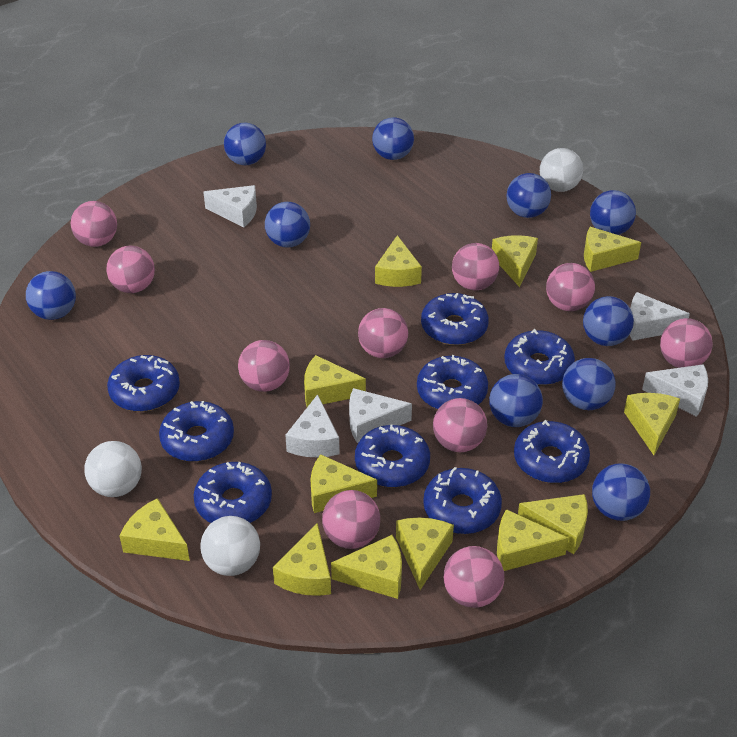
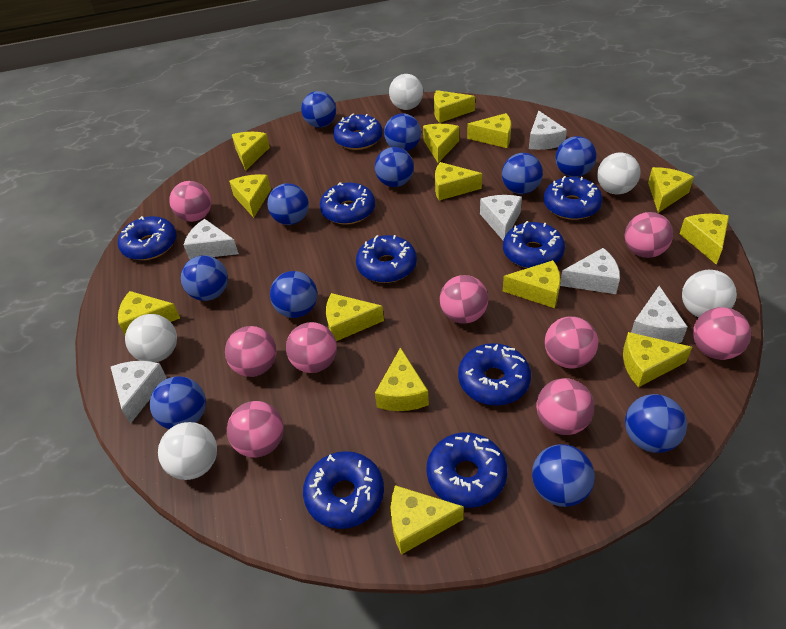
blue ball: [26,271,76,320] [224,123,266,165] [265,202,310,248] [372,117,414,160] [489,374,543,427] [506,173,551,218] [562,358,616,410] [583,296,634,346] [590,190,636,235] [592,463,650,521] = 10 -> [150,376,206,429] [181,255,228,301] [267,183,309,225] [270,271,317,318] [301,91,336,128] [375,147,414,187] [384,113,421,151] [502,153,543,194] [532,444,595,507] [555,136,597,177] [625,394,687,453] = 11
pink ball: [70,201,117,247] [106,246,155,293] [238,340,290,392] [322,490,380,549] [358,308,408,358] [433,398,487,452] [444,546,504,608] [452,243,499,290] [546,263,595,311] [660,318,713,368] = 10 -> [169,181,211,222] [225,326,276,377] [227,401,284,458] [286,322,337,373] [440,275,488,324] [536,378,594,435] [545,316,598,368] [625,212,673,258] [693,307,751,360] = 9
white ball: [84,441,142,497] [200,516,260,576] [540,148,583,192] = 3 -> [125,314,177,362] [158,422,217,480] [389,74,423,110] [597,152,640,195] [682,270,737,318] = 5
white cheese: [203,185,257,228] [285,394,340,457] [349,388,412,443] [630,292,690,341] [642,364,708,417] = 5 -> [111,361,167,424] [184,219,239,260] [480,195,522,240] [529,111,567,150] [560,248,620,294] [631,286,688,343] = 6
yellow cheese: [119,498,190,561] [273,523,331,596] [304,355,366,407] [310,454,377,513] [331,535,402,599] [375,235,422,287] [396,518,454,590] [492,235,538,287] [497,509,569,571] [518,494,588,554] [584,227,641,272] [624,393,680,455] = 12 -> [118,291,180,335] [229,174,271,218] [232,132,270,171] [326,293,384,341] [375,347,429,411] [391,485,464,555] [423,124,459,163] [434,90,475,123] [435,162,482,201] [467,113,511,148] [503,260,561,308] [623,332,692,387] [648,167,694,213] [680,214,729,265] = 14

